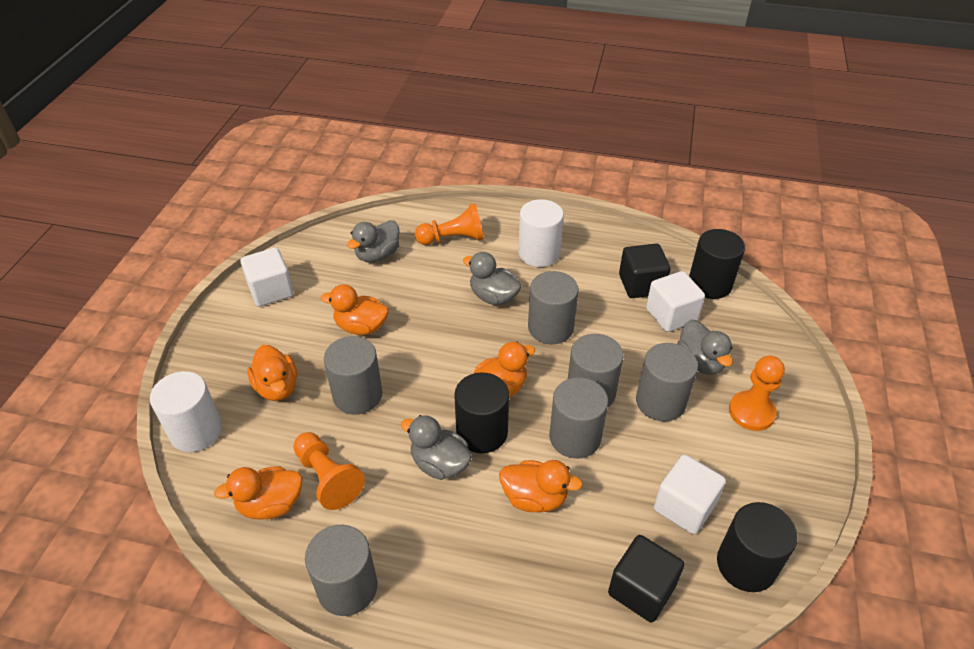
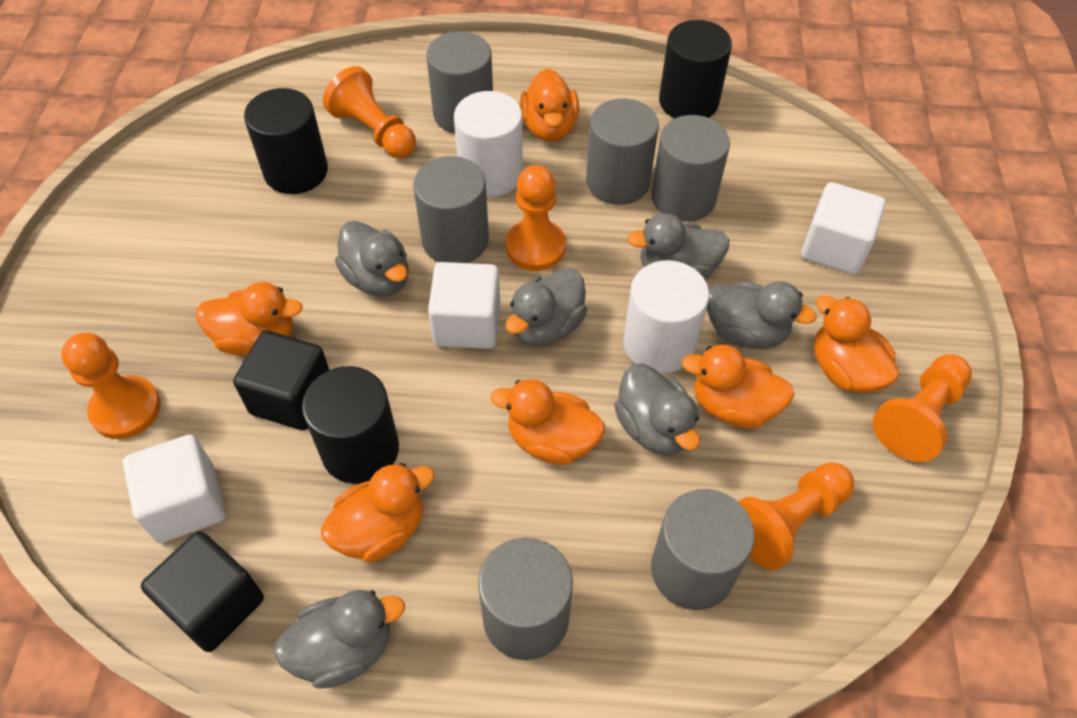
grey duck: [347,220,400,263] [401,415,472,480] [463,252,522,305] [677,320,733,375] = 4 -> [274,590,405,689] [335,221,409,296] [506,268,588,347] [614,363,700,455] [627,213,730,280] [707,281,817,349] = 6
orange duck: [214,467,302,520] [247,345,297,401] [321,284,389,335] [474,342,535,398] [499,460,583,512] = 5 -> [196,282,303,355] [321,463,435,563] [491,379,605,465] [520,68,579,141] [681,345,795,428] [814,295,899,393] = 6
orange pawn: [293,432,365,510] [415,203,484,245] [729,356,785,431] = 3 -> [61,333,161,439] [323,66,416,158] [506,165,566,271] [738,462,854,570] [873,354,972,462] = 5

